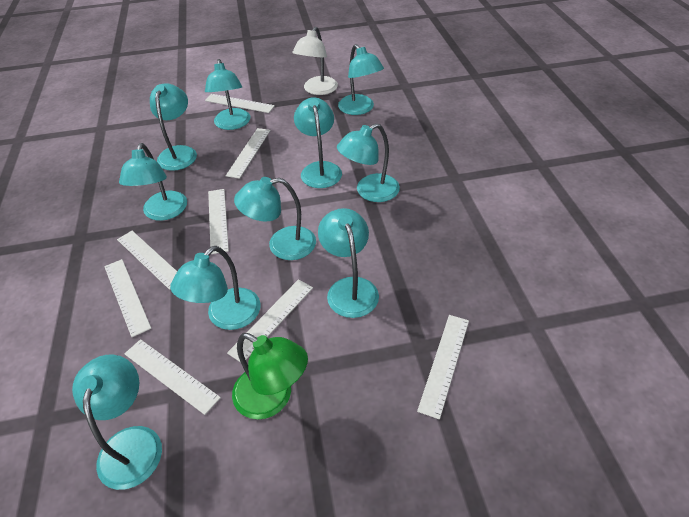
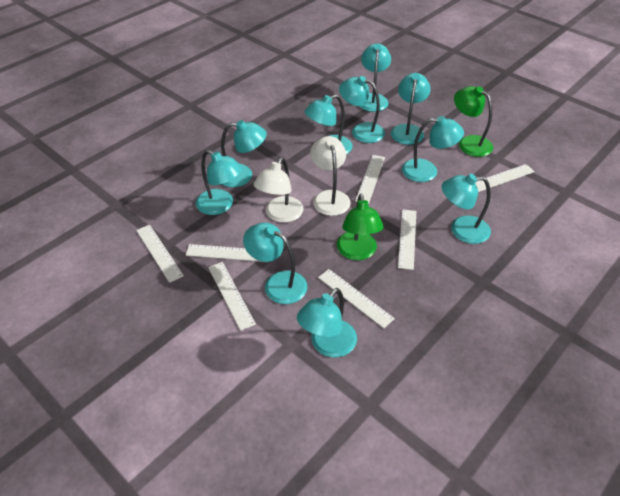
green lamp: [232,333,308,419] = 1 -> [337,194,384,260] [454,86,493,157] = 2
white lamp: [293,27,338,95] = 1 -> [254,158,303,223] [310,136,351,216] = 2
white ruler: [104,259,151,337] [117,231,177,290] [124,339,221,415] [205,94,275,113] [208,189,229,254] [226,128,271,179] [227,279,313,362] [417,315,469,419] = 8 -> [136,225,184,283] [186,244,263,262] [208,262,256,331] [318,269,395,328] [355,155,385,204] [398,209,416,270] [475,164,535,192] = 7

